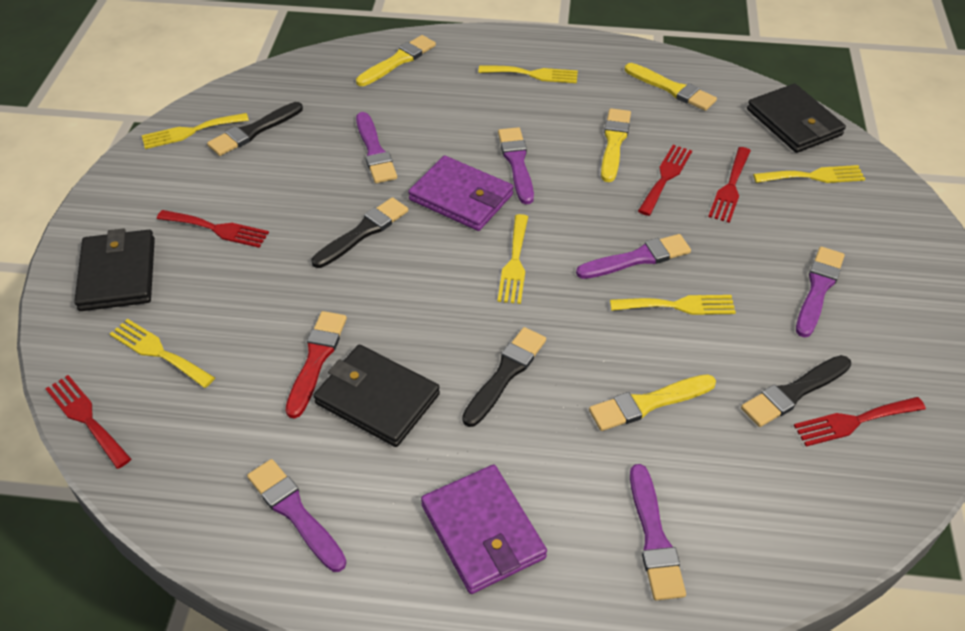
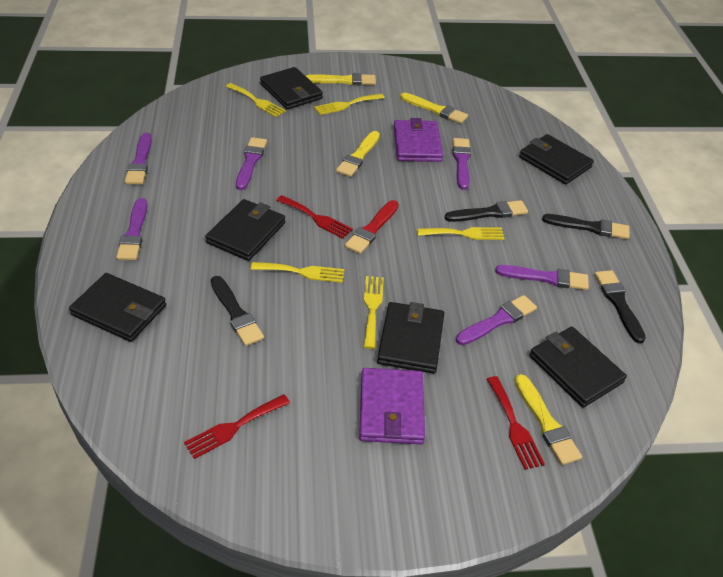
black wallet: [74,228,155,311] [313,344,440,447] [747,84,846,153] = 3 -> [69,273,166,342] [205,199,285,261] [260,67,323,110] [377,302,444,374] [519,134,594,184] [529,327,627,408] = 6
red fork: [45,375,131,469] [157,210,269,248] [638,145,692,216] [708,147,751,223] [794,397,926,446] = 5 -> [184,394,290,459] [276,195,353,239] [487,376,545,470] = 3
yellow fork: [110,319,215,388] [142,113,249,149] [478,65,578,83] [497,214,528,304] [610,295,736,315] [753,165,865,183] = 6 -> [226,83,286,117] [251,262,344,283] [314,94,384,115] [364,276,384,349] [417,227,505,240] = 5

